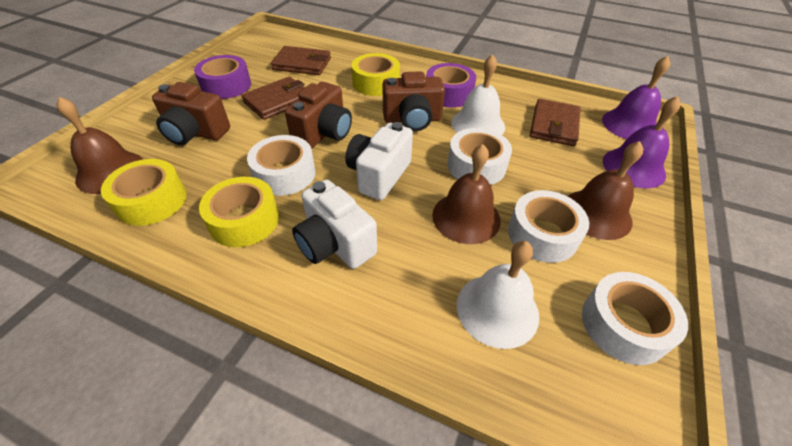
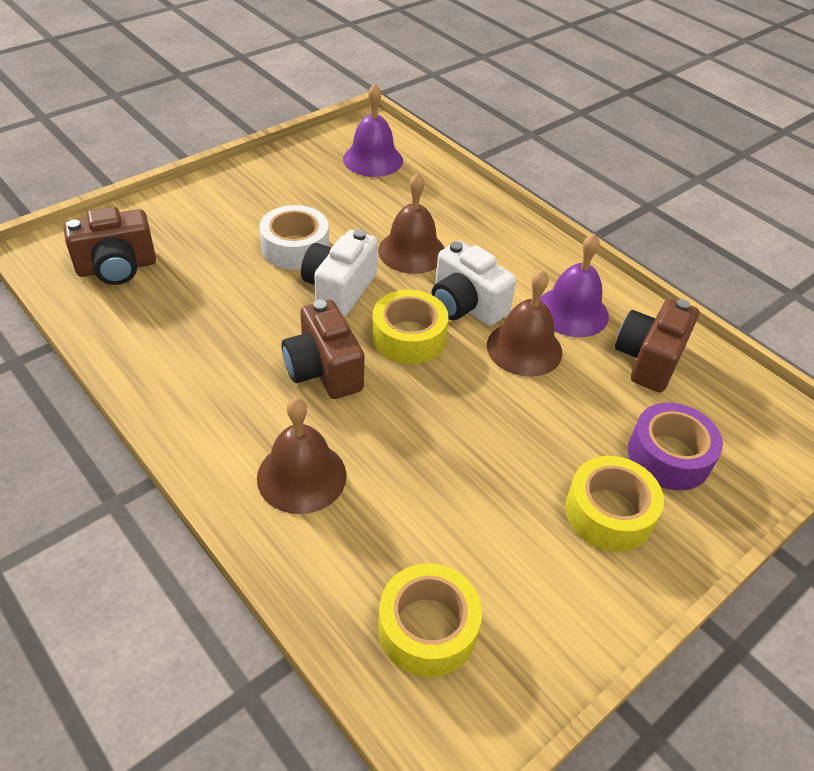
brown wallet: [241,77,305,120] [271,46,331,75] [530,99,581,146] = 3 -> none = 0
purple tape: [194,55,251,99] [426,63,476,108] = 2 -> [628,403,723,491] = 1
white bell: [451,54,505,135] [457,241,539,349] = 2 -> none = 0
white tape: [247,135,316,196] [447,128,512,185] [508,190,589,263] [582,272,688,365] = 4 -> [259,205,329,270] = 1

